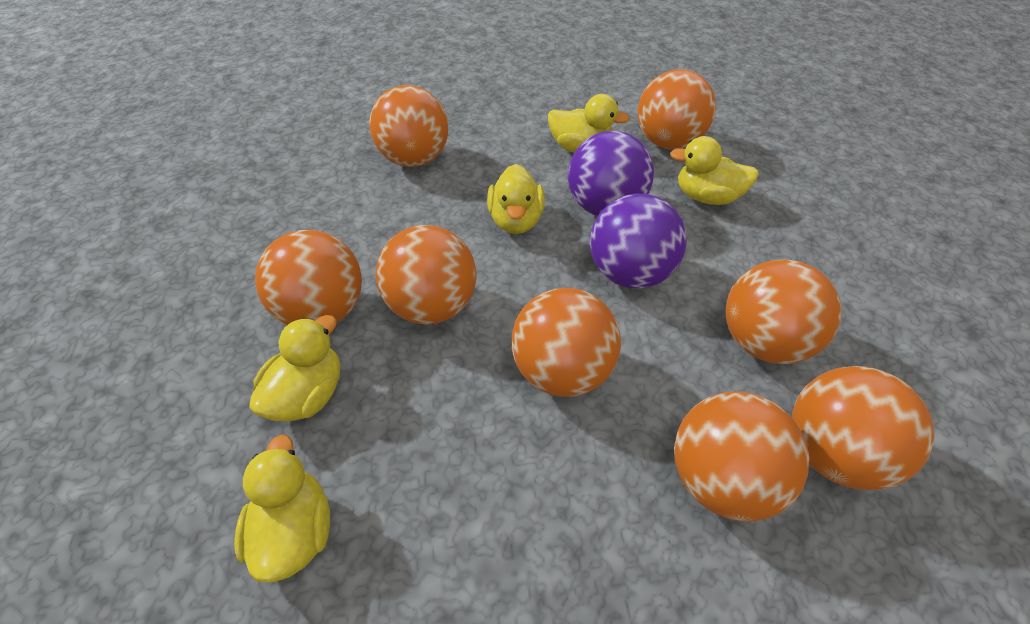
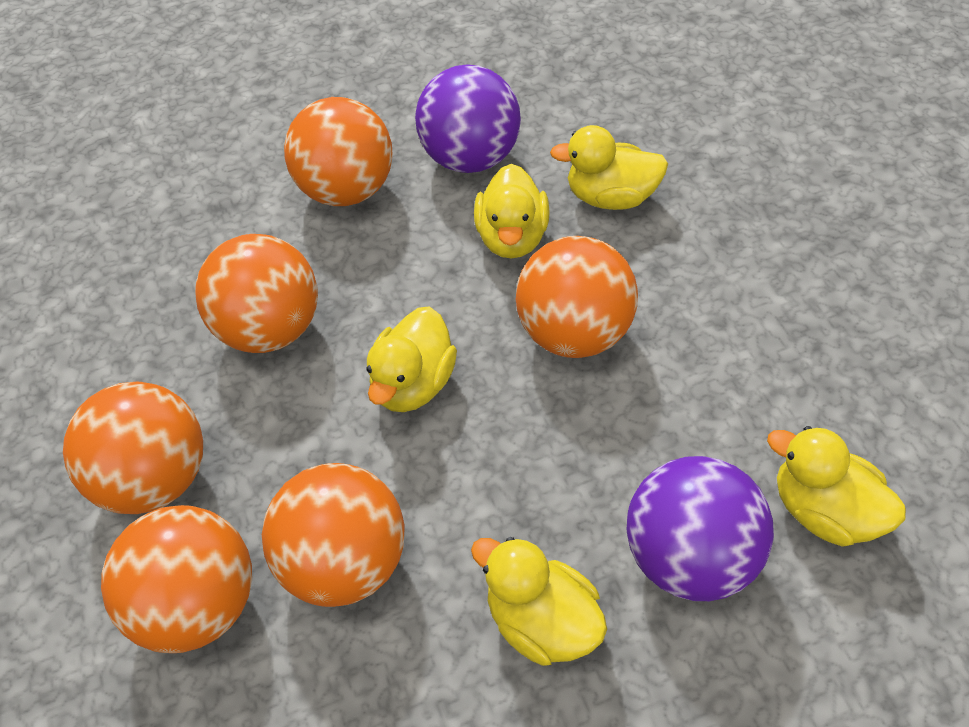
orange ball: [255,230,362,325] [369,85,448,167] [376,225,476,325] [511,288,621,397] [638,69,716,149] [674,392,809,522] [726,259,842,364] [792,366,934,490] = 8 -> [63,381,203,514] [101,505,252,653] [195,234,318,353] [262,463,405,607] [284,97,393,206] [516,236,638,358] = 6

